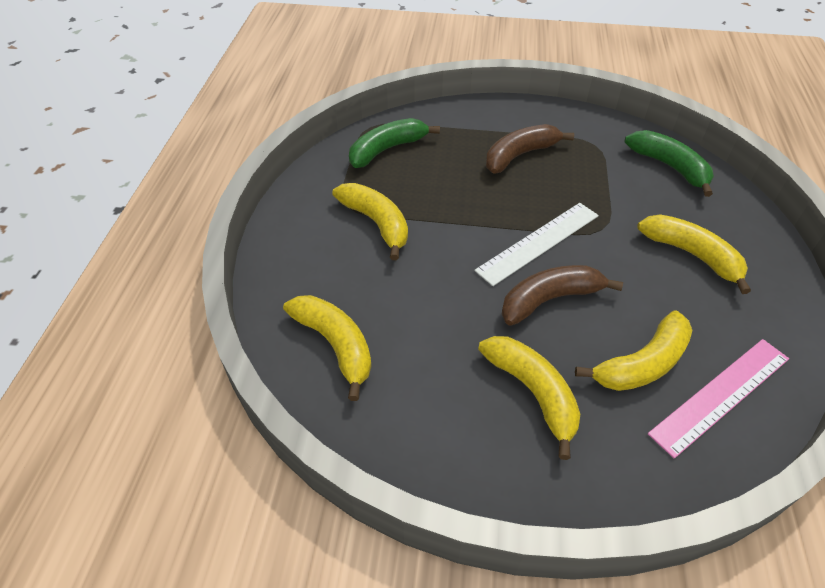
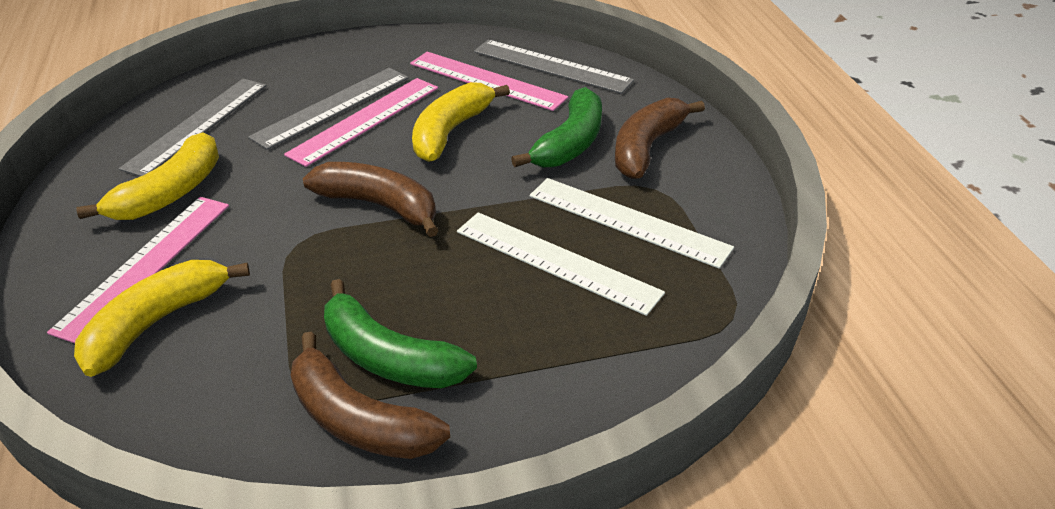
brown banana: [486,124,574,174] [502,265,623,326] = 2 -> [291,332,450,459] [303,162,439,237] [615,98,705,179] = 3
grey ruler: none = 0 -> [119,79,267,176] [248,68,408,150] [474,40,634,94] = 3
pink ruler: [648,339,789,458] = 1 -> [47,197,229,343] [284,78,438,167] [410,52,568,111] = 3
white ruler: [474,203,599,286] = 1 -> [457,212,665,316] [530,178,734,269] = 2
yellow banana: [283,295,371,401] [332,183,408,260] [478,336,580,460] [575,311,693,391] [637,214,751,294] = 5 -> [74,260,250,377] [76,132,219,220] [412,82,510,162] = 3

